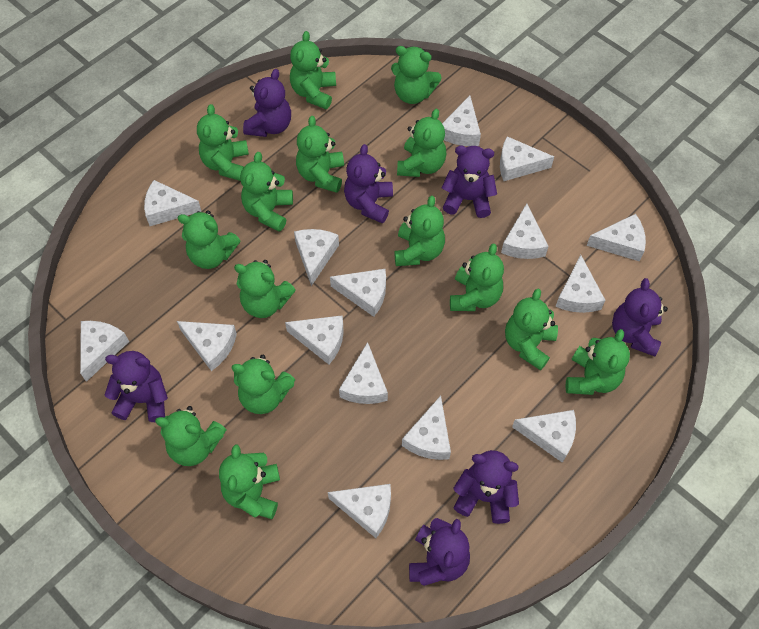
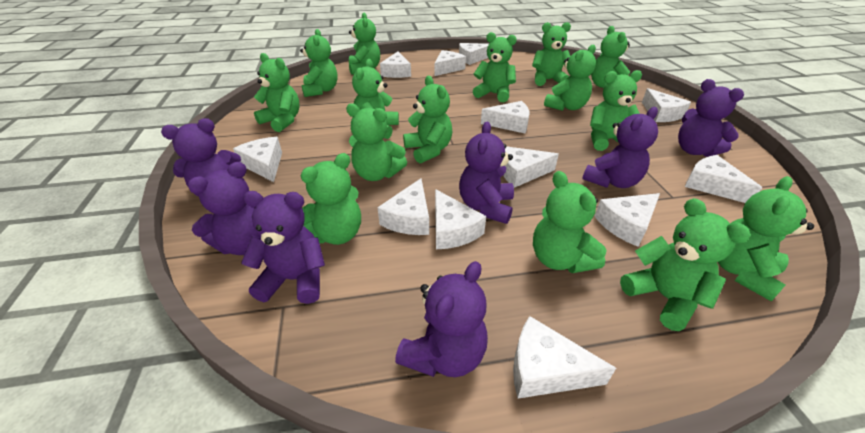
white cheese: [80,321,129,382] [144,180,201,226] [177,321,237,371] [285,315,344,364] [294,229,339,286] [328,484,391,538] [330,269,386,317] [339,342,388,404] [402,396,451,460] [442,95,481,146] [500,136,554,181] [501,203,549,259] [512,410,576,463] [555,255,605,313] [586,214,646,261] = 15 -> [233,137,282,182] [377,178,429,235] [380,52,411,78] [434,50,466,76] [435,189,486,249] [459,43,489,65] [481,101,529,133] [503,147,559,188] [513,316,616,399] [594,193,660,247] [642,88,691,122] [685,155,762,203] = 12

